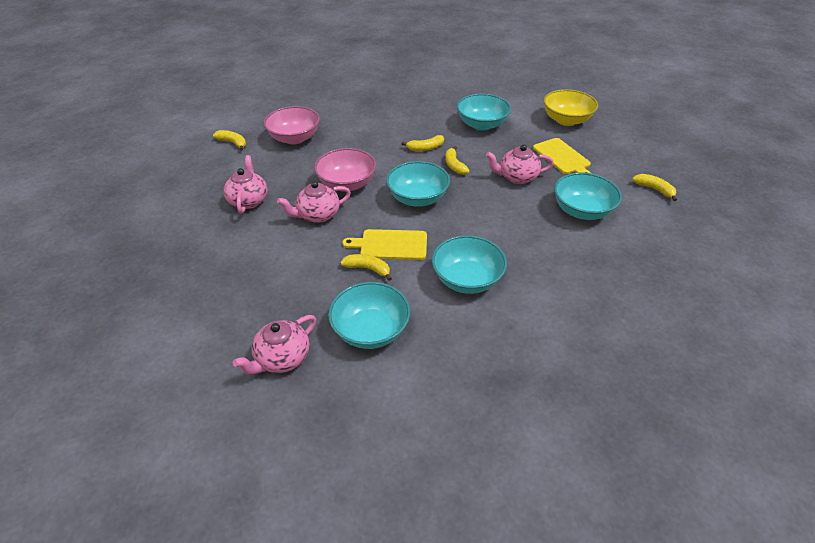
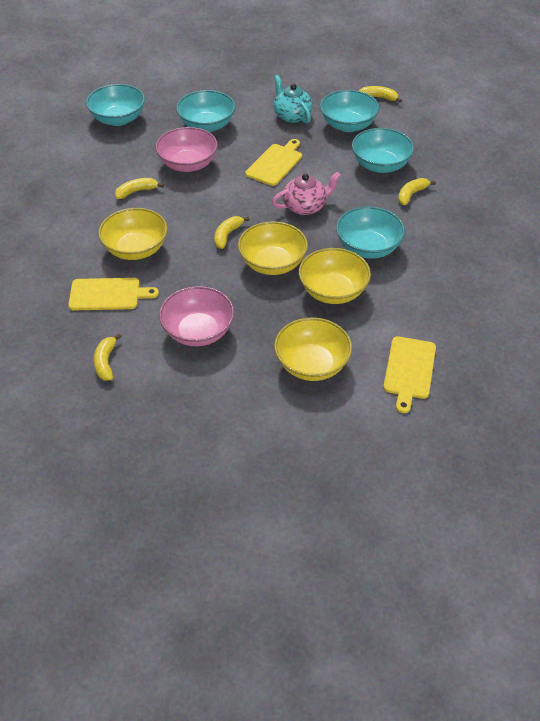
pink teapot: [223,155,268,214] [233,315,316,374] [277,181,351,223] [486,144,554,184] = 4 -> [272,172,341,215] = 1
turquoise teapot: none = 0 -> [274,75,313,123] = 1
yellow bowl: [544,89,598,126] = 1 -> [98,208,168,260] [238,221,308,275] [274,318,352,381] [299,248,371,304] = 4
yellow cutting board: [342,229,427,260] [533,138,591,174] = 2 -> [68,278,159,310] [245,139,302,186] [383,336,436,413] = 3

